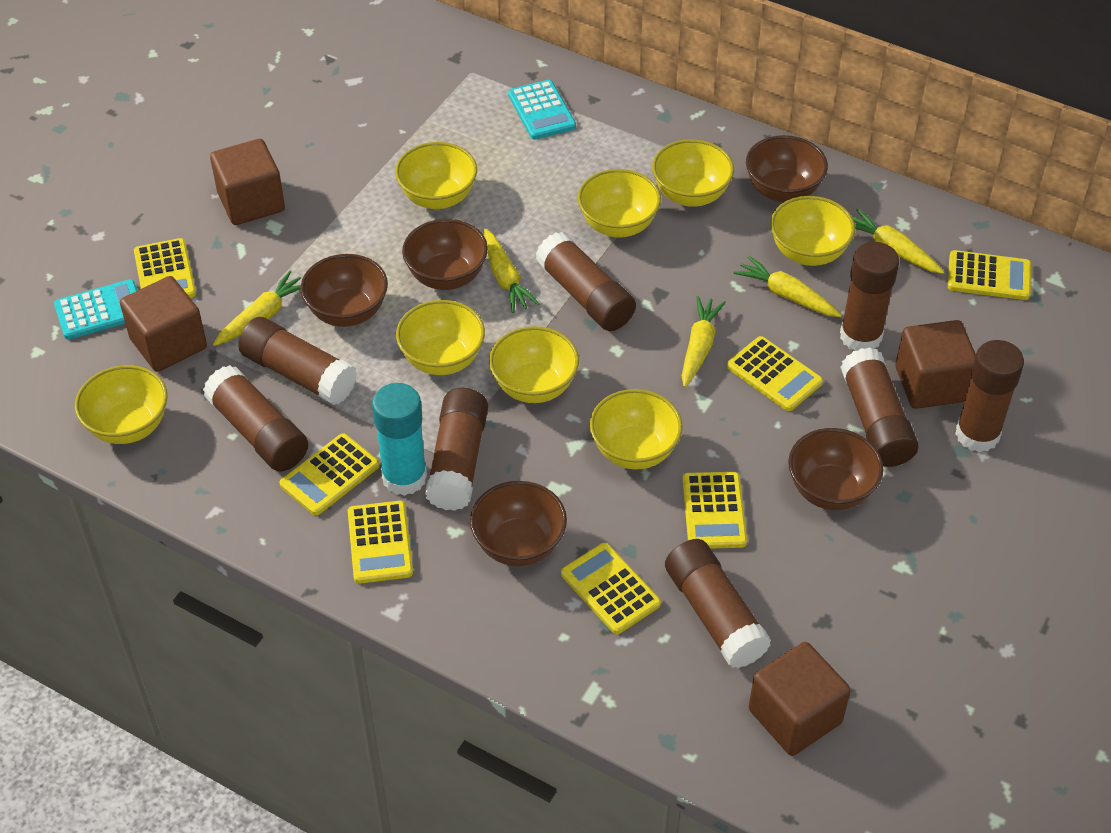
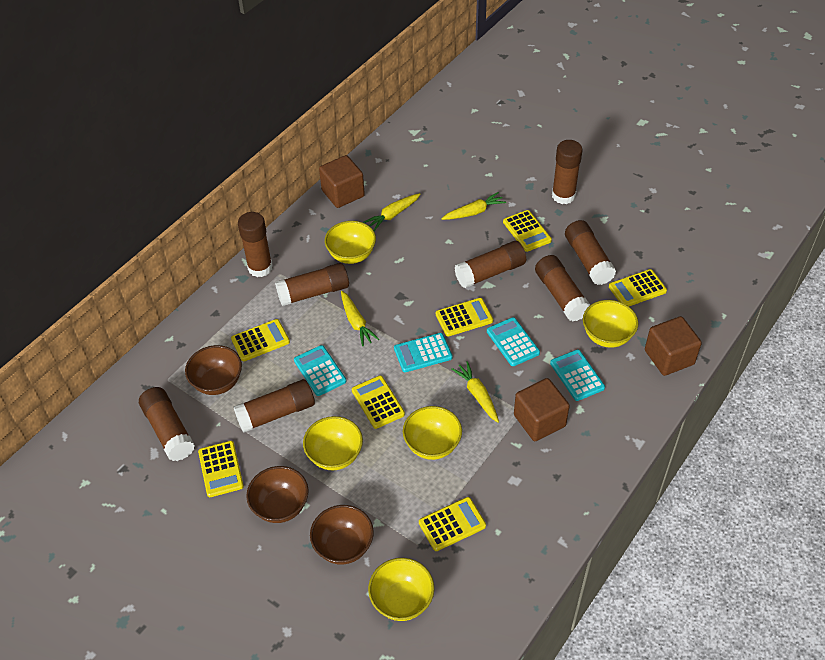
brown bowl: [301,254,388,327] [402,219,488,290] [470,481,567,566] [746,135,828,202] [788,428,883,510] = 5 -> [185,345,242,395] [246,466,309,523] [310,505,374,564] = 3
brown cube: [120,276,207,372] [210,139,285,225] [749,642,851,756] [895,320,976,409] = 4 -> [319,155,365,208] [514,378,570,441] [645,316,702,376] = 3
turquoise calculator: [54,279,138,340] [508,80,576,140] = 2 -> [294,345,346,396] [394,333,452,372] [487,317,540,366] [550,350,605,401] = 4
turquoise glue stick: [372,383,427,496] = 1 -> none = 0
yellow bowl: [75,365,167,444] [395,142,477,209] [396,300,485,375] [489,326,579,403] [578,169,661,238] [590,389,683,470] [652,139,734,207] [770,196,855,266] = 8 -> [303,416,363,470] [325,221,376,264] [368,558,434,621] [403,406,462,460] [583,300,638,348] = 5
yellow carrot: [213,271,301,346] [484,229,540,313] [682,296,726,388] [733,256,842,317] [852,209,944,274] = 5 -> [341,291,379,346] [363,193,421,231] [441,192,506,220] [451,361,499,423] = 4

